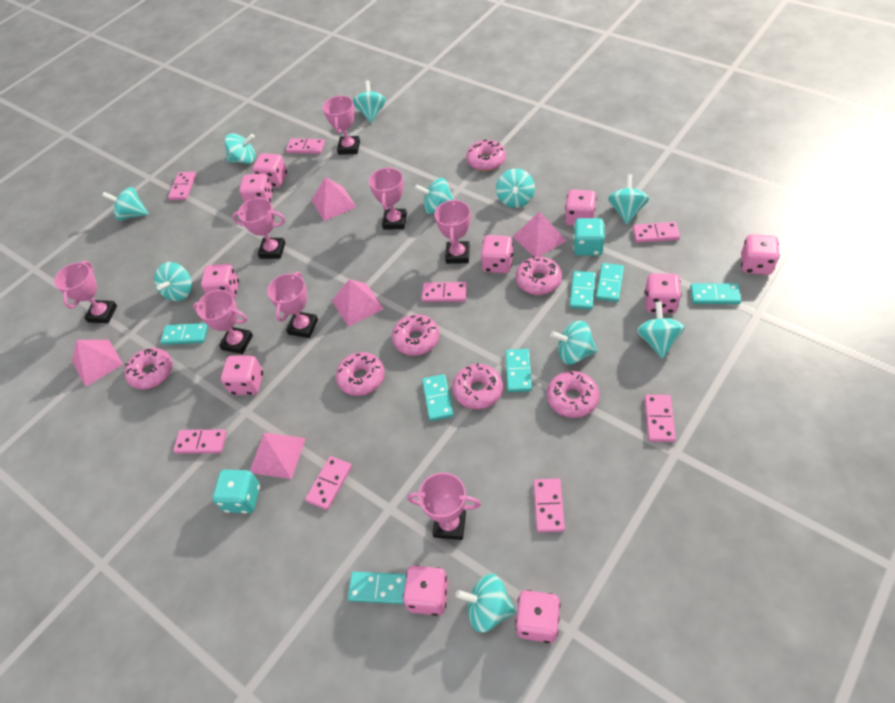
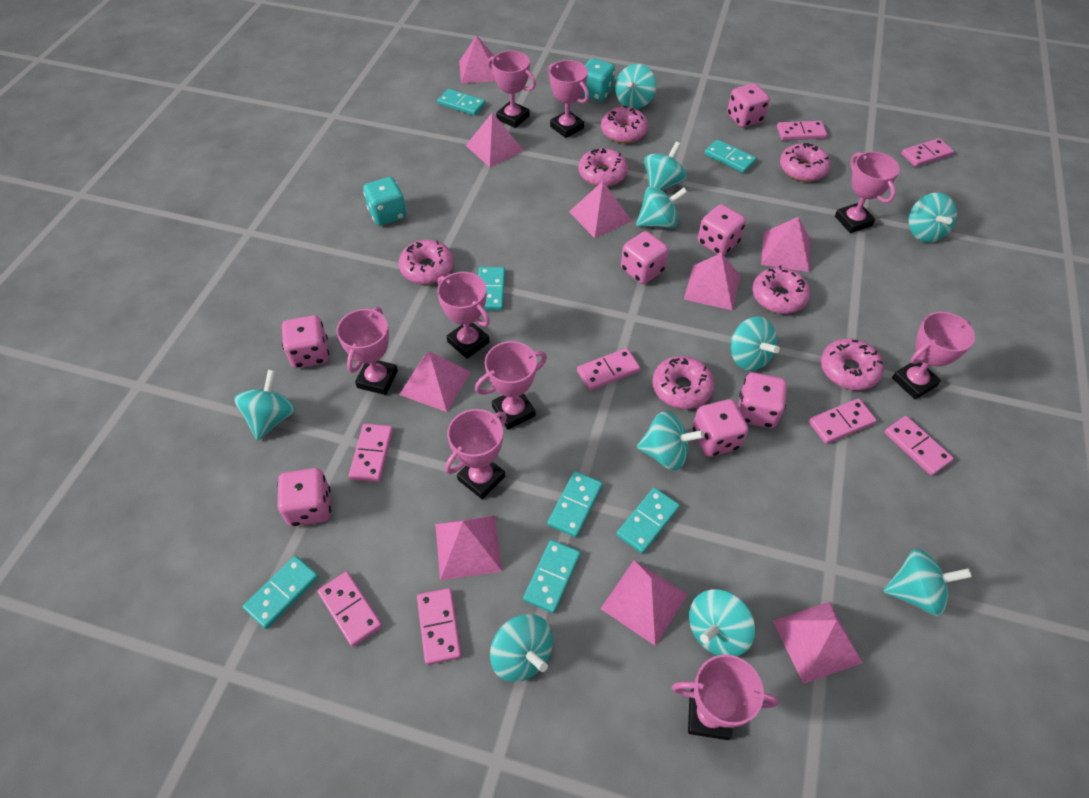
pink dice: [201,264,239,299] [221,356,263,395] [239,173,273,203] [253,153,287,187] [403,565,448,616] [481,235,513,273] [515,590,561,643] [565,189,597,226] [644,273,682,313] [741,234,780,275] = 10 -> [277,468,331,526] [282,315,329,368] [621,231,669,284] [693,399,748,457] [698,204,746,255] [727,83,770,127] [738,373,787,428] = 7
pink pyramid: [72,340,123,387] [250,432,306,479] [311,177,356,221] [332,279,384,327] [513,211,566,257] = 5 -> [399,351,470,412] [435,516,502,581] [459,35,496,83] [466,112,524,167] [569,181,632,238] [601,560,688,646] [684,253,741,311] [761,217,810,272] [773,602,863,684] = 9
pink trophy: [54,261,117,323] [193,290,253,354] [232,198,285,259] [267,272,318,338] [323,96,360,155] [369,167,407,229] [407,473,481,540] [434,199,471,264] = 8 -> [336,307,398,395] [437,272,490,359] [445,409,507,499] [475,341,547,430] [487,51,536,128] [548,60,589,138] [672,655,779,740] [835,152,900,233] [892,312,975,399] = 9

